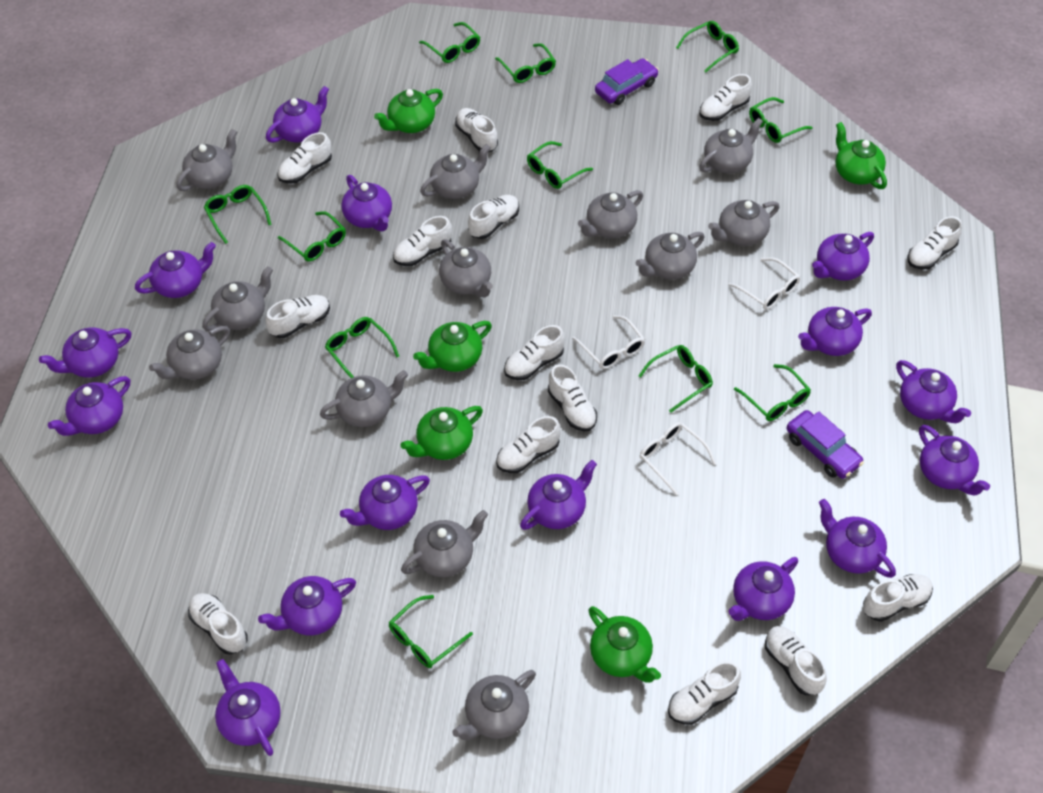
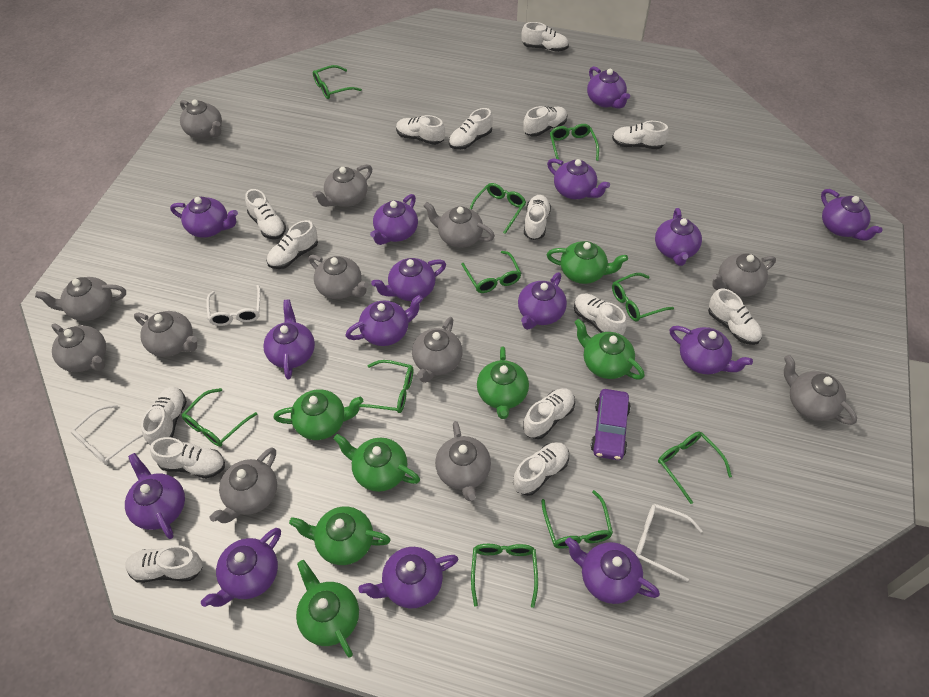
green glasses: [204,185,272,244] [278,211,346,262] [325,317,399,378] [389,595,473,668] [419,22,480,63] [495,43,556,83] [527,141,593,189] [638,345,713,413] [676,21,739,73] [734,364,811,421] [749,97,813,143] = 11 -> [182,388,257,447] [313,65,362,99] [359,360,413,413] [461,251,522,293] [470,183,526,234] [471,544,538,608] [541,490,613,549] [550,124,599,165] [612,273,674,322] [658,432,732,504] = 10
green teapot: [374,89,443,133] [401,406,483,460] [413,321,492,372] [588,606,661,683] [836,122,887,189] = 5 -> [274,389,363,440] [289,506,391,565] [296,560,359,658] [334,434,420,492] [477,346,529,419] [547,241,628,284] [574,319,645,380] = 7
purple car: [595,58,659,105] [787,410,864,479] = 2 -> [591,389,631,460] = 1
white shoe: [188,593,248,655] [265,295,330,338] [277,132,332,184] [393,216,452,266] [455,108,498,152] [468,195,519,239] [496,416,561,473] [504,325,565,380] [548,364,597,431] [668,661,741,725] [699,74,752,121] [765,626,827,695] [863,574,933,622] [907,216,962,270] = 14 -> [125,545,203,583] [141,387,187,445] [150,437,225,479] [245,189,286,239] [267,220,318,269] [396,115,445,145] [449,108,493,150] [513,442,569,496] [522,22,569,52] [523,106,568,137] [523,388,575,439] [524,195,551,240] [574,294,627,336] [612,121,669,149] [708,289,762,345] = 15

